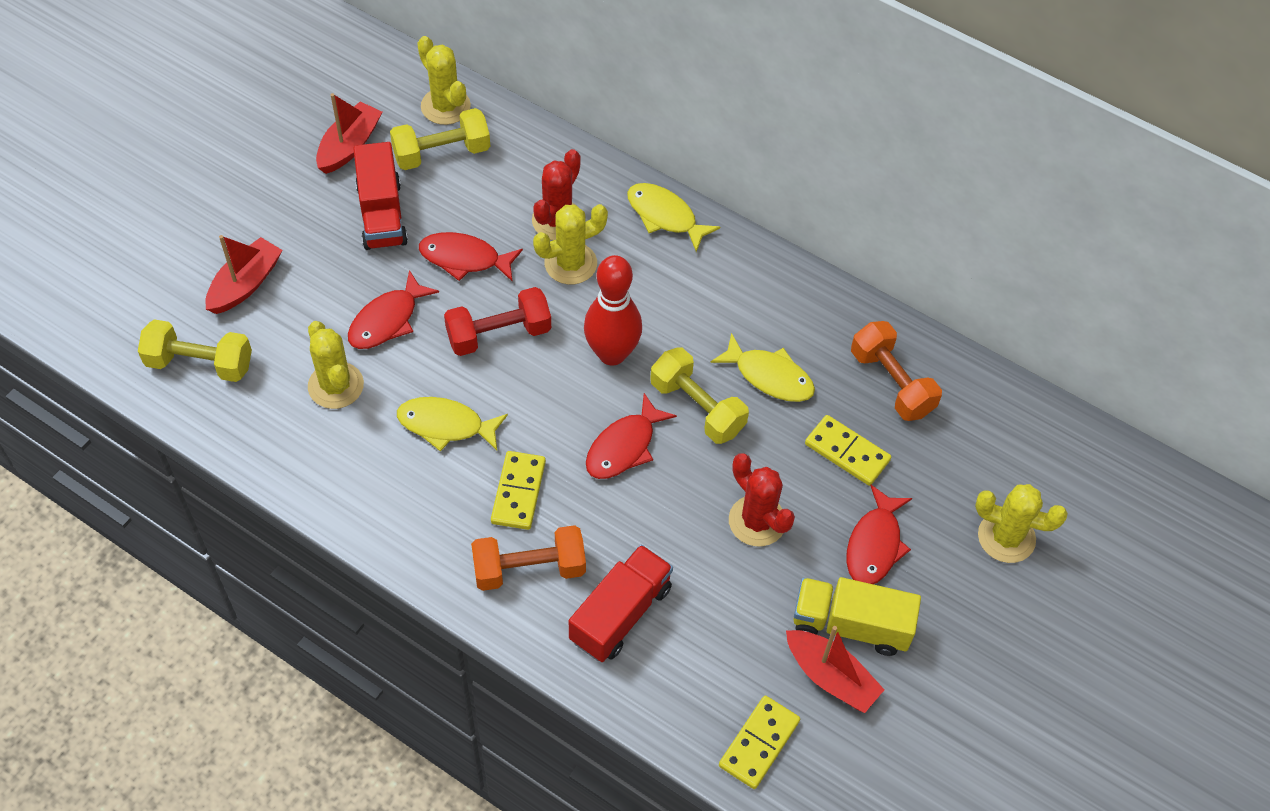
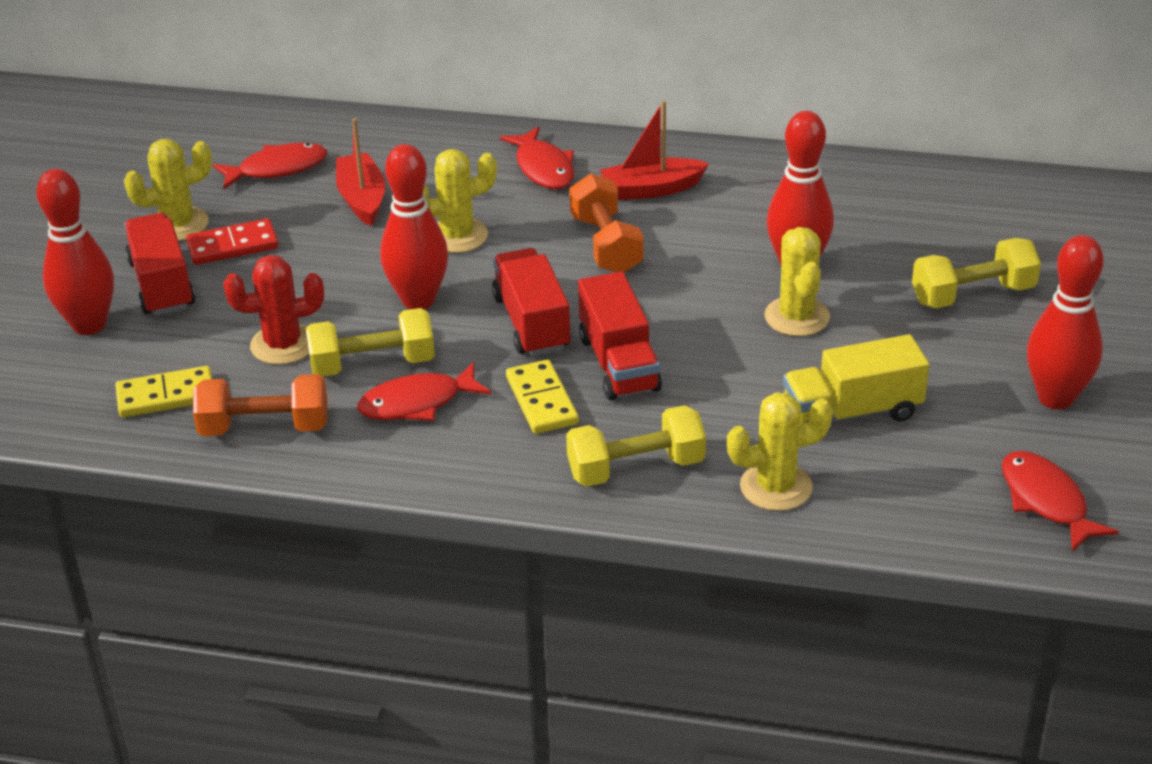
red boat: [205,235,283,314] [316,93,382,174] [786,626,885,713] = 3 -> [336,118,385,226] [600,100,709,200] = 2
red bowling pin: [584,255,642,366] = 1 -> [36,169,114,335] [380,144,448,309] [767,111,834,265] [1027,235,1104,410] = 4
red cactus: [532,149,581,240] [729,454,795,546] = 2 -> [223,255,324,365] = 1
red domino: none = 0 -> [186,218,279,265] = 1
red dumbbell: [444,287,551,356] = 1 -> none = 0
red truck: [353,142,408,250] [569,545,673,662] = 2 -> [124,213,195,316] [492,248,571,356] [578,272,662,400] = 3
yellow domino: [491,451,546,530] [719,696,800,789] [805,415,891,486] = 3 -> [115,366,212,418] [506,360,579,434] = 2
yellow fish: [397,397,508,451] [627,183,720,252] [710,333,815,402] = 3 -> none = 0

